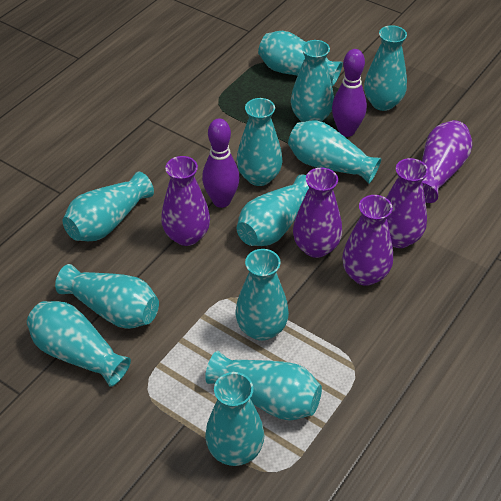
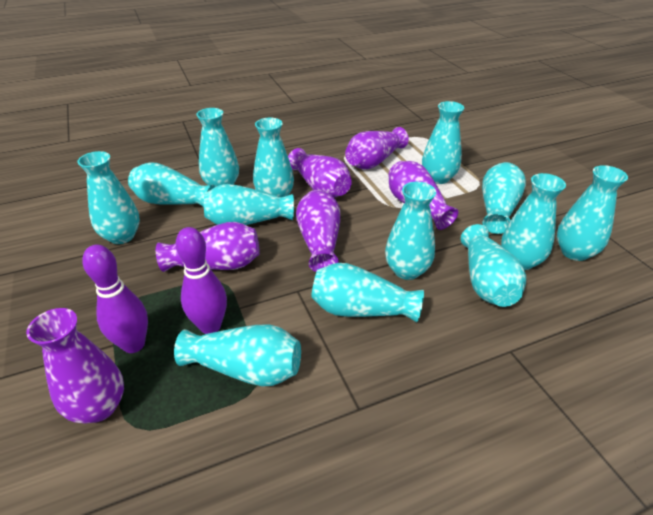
purple vase: [161,156,210,246] [293,167,342,258] [342,195,393,286] [386,158,428,248] [422,120,472,203] = 5 -> [26,308,124,424] [156,222,260,272] [288,148,352,198] [296,190,340,272] [345,127,409,169] [388,161,458,230] = 6
turquoise vase: [27,301,131,387] [55,264,159,329] [63,171,154,241] [205,351,322,421] [205,372,264,466] [235,249,289,341] [237,98,283,186] [237,174,309,246] [258,31,343,86] [288,120,381,184] [291,40,334,122] [364,25,407,111] = 12 -> [77,151,140,244] [128,162,215,207] [174,324,301,387] [196,108,239,187] [204,184,294,225] [253,118,294,197] [311,263,424,322] [385,182,436,280] [422,101,464,184] [461,224,526,307] [482,162,526,234] [501,173,566,270] [557,165,628,261] = 13

